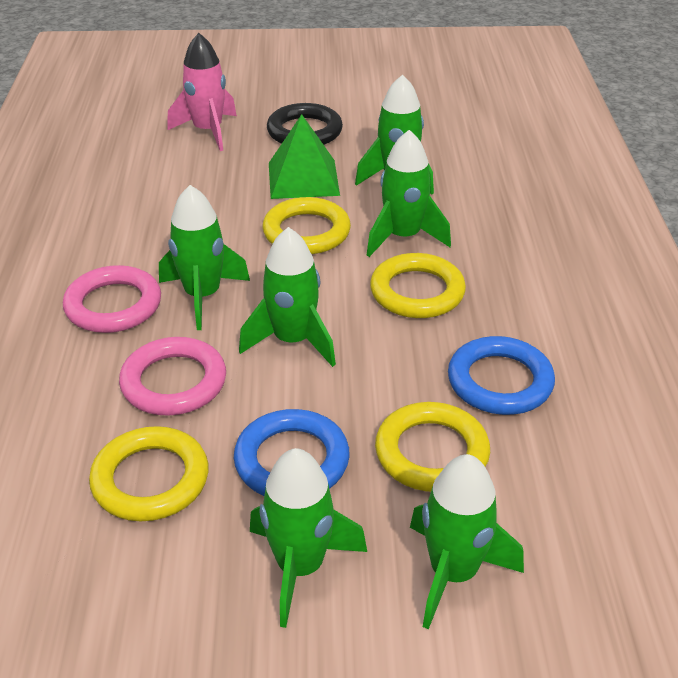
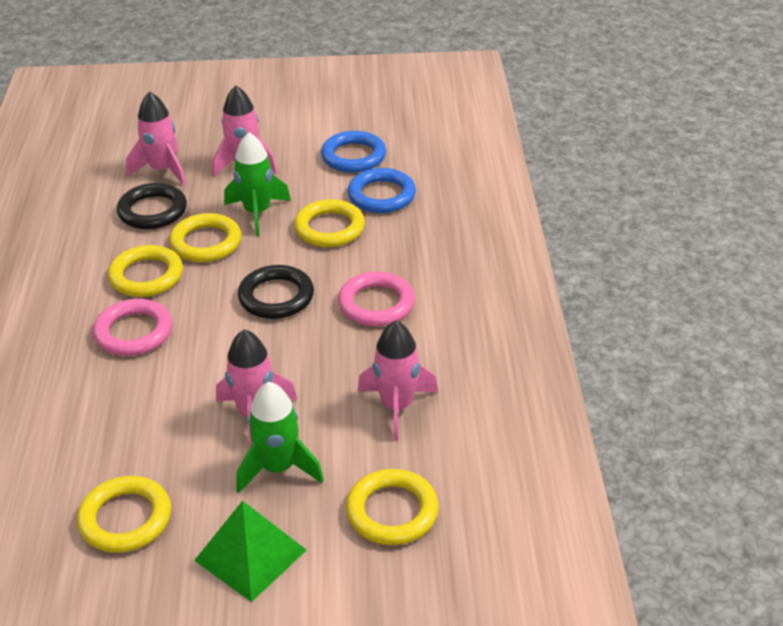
black ring: [267,103,343,145] = 1 -> [117,183,187,229] [238,265,314,319] = 2
green rocket: [159,185,250,330] [239,227,336,367] [250,448,367,628] [355,74,434,195] [367,130,451,257] [410,454,524,629] = 6 -> [224,132,291,236] [236,382,324,493] = 2
pink rocket: [167,33,237,151] = 1 -> [126,91,186,186] [213,86,277,177] [216,329,297,447] [357,321,438,441] = 4
yellow ring: [89,426,209,521] [263,197,351,254] [370,253,466,318] [375,402,490,492] = 4 -> [77,476,171,553] [108,245,183,297] [169,213,242,262] [294,199,365,247] [346,469,439,545] = 5

